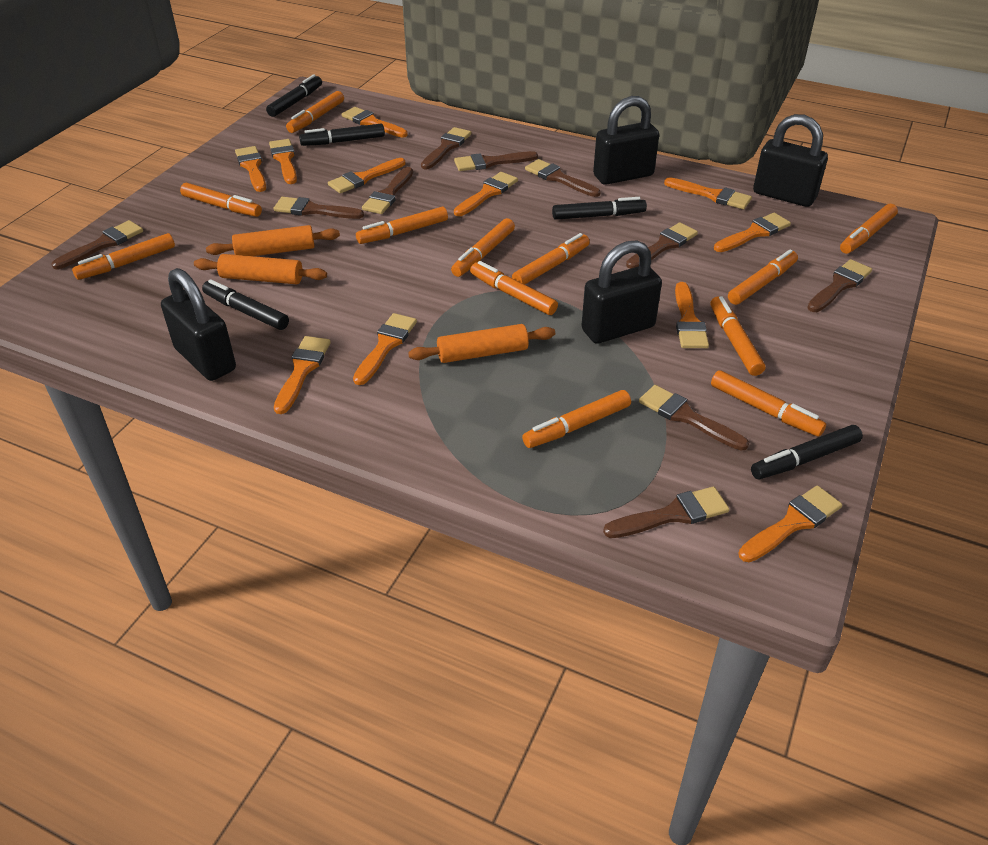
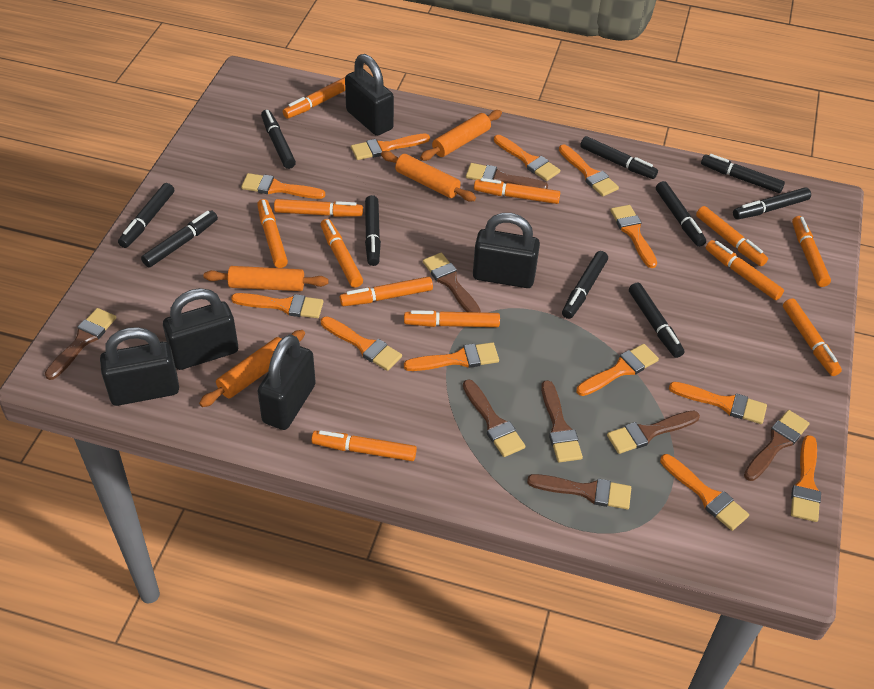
black marker: [202,279,289,330] [266,74,322,117] [299,124,385,146] [552,197,647,220] [751,425,863,479] = 5 -> [118,183,174,248] [141,211,218,268] [261,110,296,169] [365,195,381,266] [562,251,608,319] [580,136,658,179] [629,282,684,358] [656,181,706,247] [701,154,785,193] [733,187,811,220] = 10
black padlock: [161,268,236,381] [582,240,662,343] [593,96,659,185] [753,114,828,207] = 4 -> [100,327,179,406] [163,288,238,370] [258,334,316,430] [345,54,394,136] [473,213,540,288] = 5
brown brush: [51,220,143,269] [274,197,364,219] [362,167,413,214] [421,127,471,170] [454,151,538,171] [525,159,600,197] [603,486,729,538] [626,222,698,269] [639,385,749,451] [807,259,872,312] = 10 -> [45,308,116,380] [423,253,481,312] [463,379,525,457] [466,163,548,189] [527,474,631,509] [541,380,583,463] [607,411,700,454] [744,410,810,481] = 8
orange brush: [235,146,266,192] [269,139,297,184] [274,336,331,414] [328,158,405,193] [342,107,408,138] [353,313,417,385] [454,172,518,216] [664,177,752,209] [675,282,709,348] [714,213,791,252] [738,485,842,562] = 11 -> [231,293,324,318] [241,173,325,199] [321,316,402,371] [351,133,430,160] [404,342,499,371] [494,135,560,181] [559,144,619,196] [576,344,659,396] [611,205,657,268] [660,454,749,531] [669,382,767,424] [791,435,821,522] = 12
orange rolling pin: [194,254,327,284] [206,225,340,256] [408,324,555,363] = 3 -> [199,330,305,407] [204,266,329,291] [381,151,476,201] [420,110,502,161] = 4

